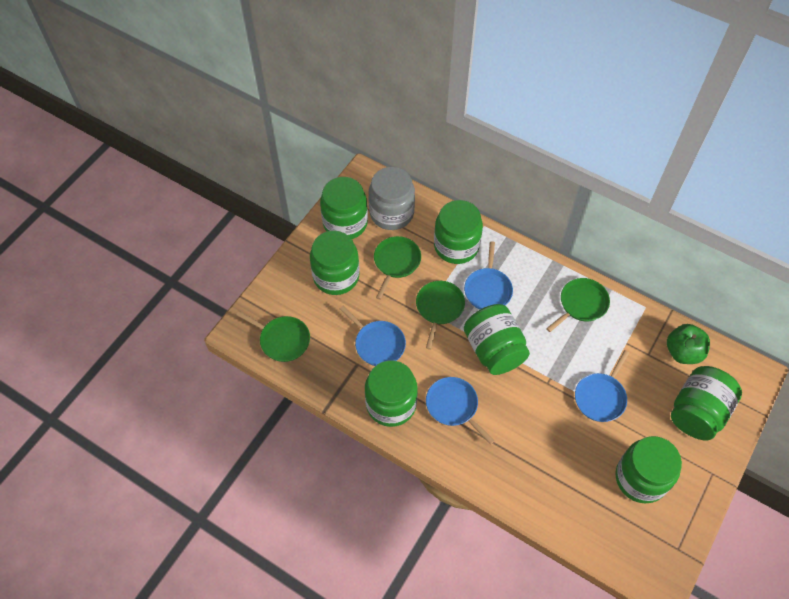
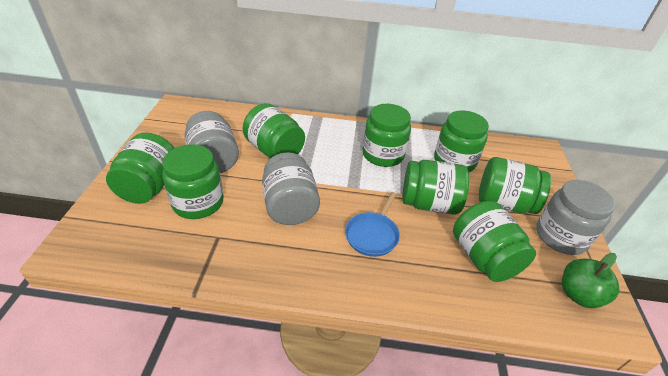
blue pan: [339,306,406,366] [426,377,494,444] [464,241,513,309] [575,350,629,422] = 4 -> [345,192,400,257] = 1
green jar: [310,231,360,295] [320,177,368,239] [365,360,418,427] [434,200,483,264] [464,304,530,375] [616,436,682,503] [671,366,742,440] = 7 -> [106,132,174,204] [162,144,224,219] [243,103,305,158] [362,104,411,167] [402,160,469,215] [434,111,489,172] [453,201,536,282] [479,157,551,214] = 8
green pan: [236,311,310,362] [374,236,421,300] [416,281,465,350] [546,278,610,332] = 4 -> none = 0
grey jar: [369,167,415,230] = 1 -> [184,111,239,173] [262,152,320,225] [536,180,615,255] = 3

